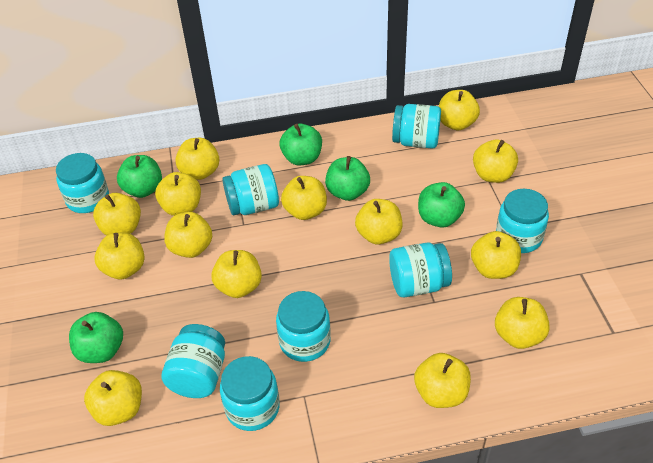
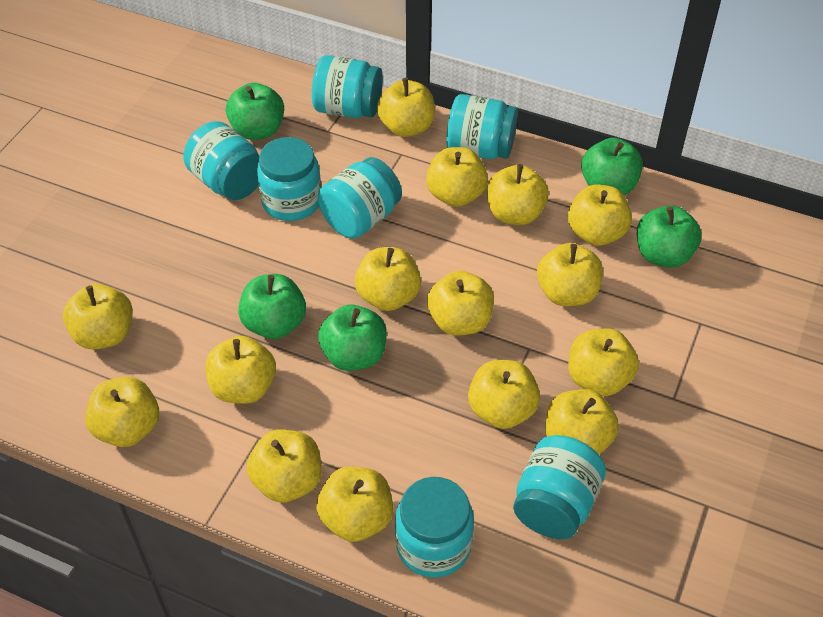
turquoise jar: [56,153,109,213] [161,324,225,398] [220,356,280,431] [223,164,279,215] [276,291,331,362] [389,242,452,297] [392,104,441,149] [496,189,549,253] = 8 -> [183,121,259,200] [257,137,321,221] [312,55,383,118] [318,157,402,239] [395,477,474,578] [446,94,518,159] [513,435,606,539] = 7
yellow apple: [84,370,142,426] [93,193,141,235] [95,233,144,279] [155,172,201,216] [164,212,212,258] [175,138,219,180] [211,250,262,298] [281,176,327,220] [355,199,403,245] [414,353,471,408] [439,90,480,130] [471,231,521,279] [473,140,518,183] [495,297,550,349] = 14 -> [63,284,133,350] [85,377,159,447] [206,336,276,404] [247,429,322,503] [316,467,393,542] [355,247,421,311] [377,78,435,137] [426,147,488,207] [427,271,494,336] [468,360,540,429] [487,164,549,225] [537,243,603,306] [545,389,619,454] [568,185,632,246] [568,328,639,396] = 15

